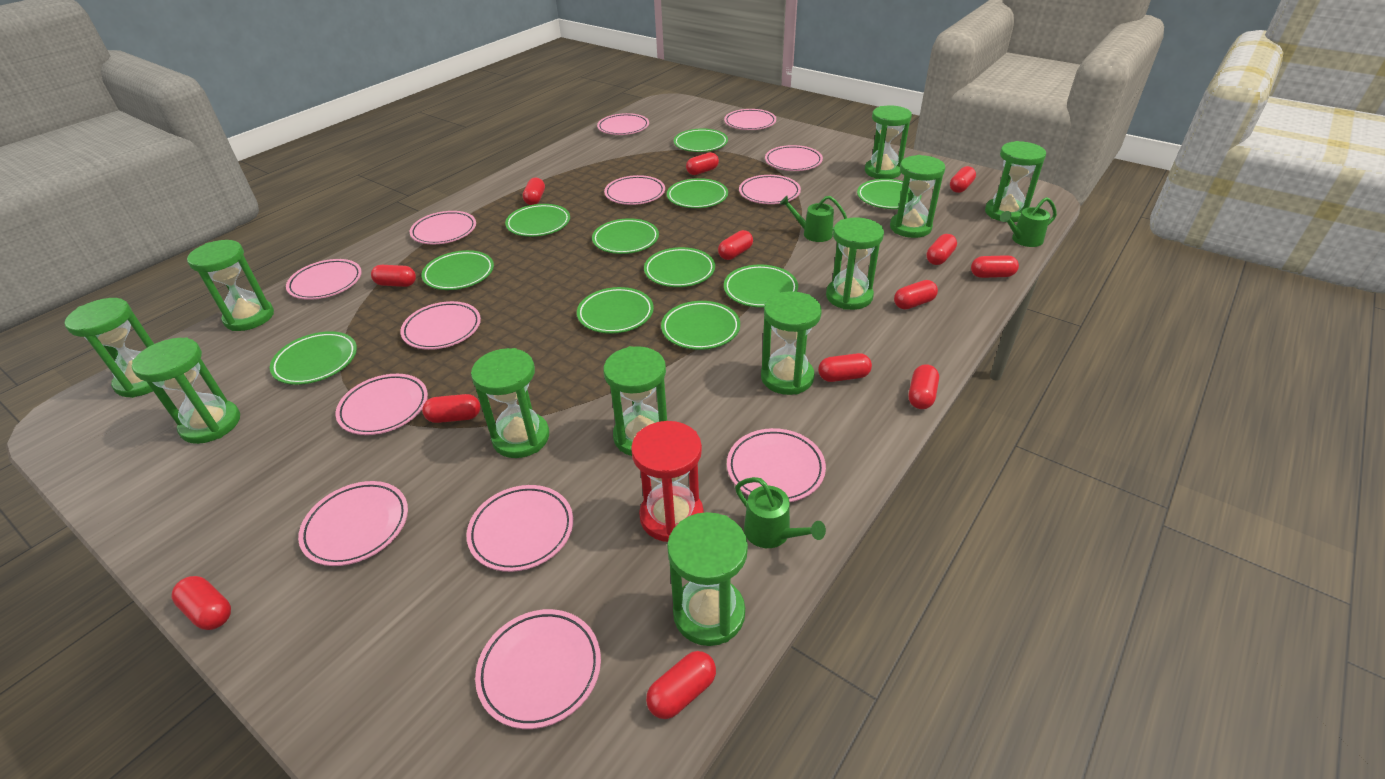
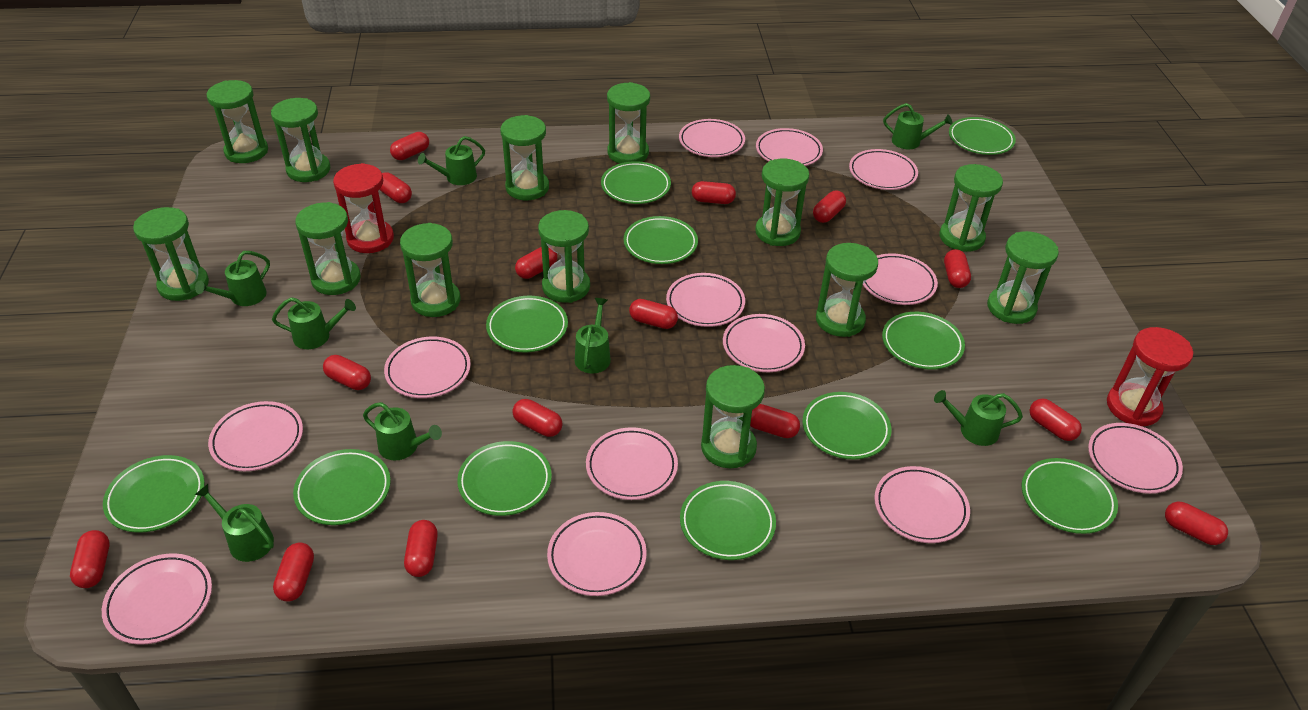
green hourglass: [64,298,154,398] [132,337,240,444] [187,240,274,331] [471,348,549,458] [603,346,667,456] [667,512,748,646] [761,291,822,395] [826,217,884,310] [865,105,912,179] [890,155,945,238] [985,141,1046,222] = 11 -> [133,207,209,301] [206,80,268,163] [271,98,330,182] [295,202,361,295] [400,223,460,317] [500,115,549,200] [538,210,590,303] [607,82,650,164] [701,365,765,468] [755,159,809,246] [816,243,878,337] [939,164,1003,252] [987,231,1059,324] = 13
green watering can: [735,477,826,548] [780,196,847,242] [1000,197,1057,247] = 3 -> [195,251,270,306] [195,484,274,562] [272,297,356,349] [363,402,442,460] [418,136,485,185] [575,298,611,373] [883,103,953,149] [934,390,1023,446] = 8
red capsule: [172,576,231,630] [371,265,416,287] [422,394,480,423] [523,177,545,205] [646,651,716,719] [686,152,719,175] [718,230,753,260] [818,353,872,382] [894,280,938,310] [909,364,939,409] [926,234,957,265] [950,166,976,193] [971,255,1019,278] = 13 -> [70,530,110,588] [273,543,314,602] [323,355,371,390] [379,172,412,203] [390,132,429,160] [404,520,438,577] [512,399,563,437] [515,247,558,279] [629,299,678,329] [692,181,736,204] [750,404,800,438] [813,191,846,223] [944,249,971,288] [1030,398,1082,441] [1165,502,1228,545] = 15
red hourglass: [631,421,704,542] = 1 -> [333,163,394,253] [1107,327,1193,426] = 2

